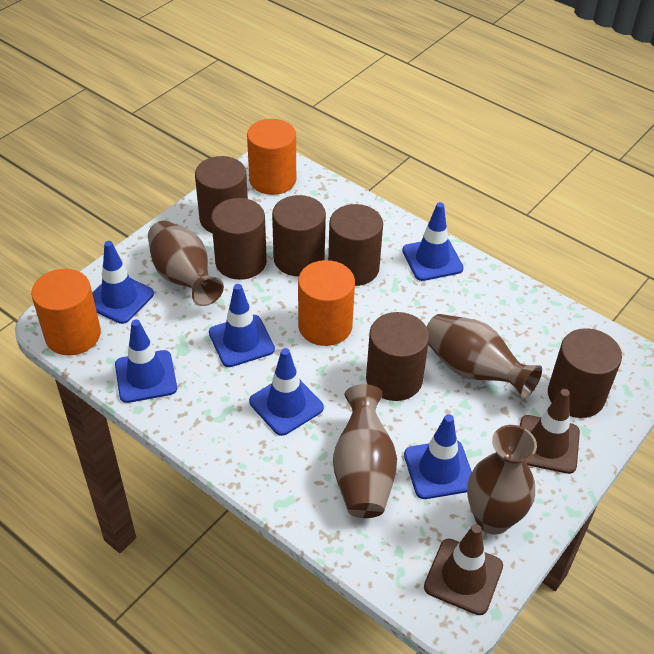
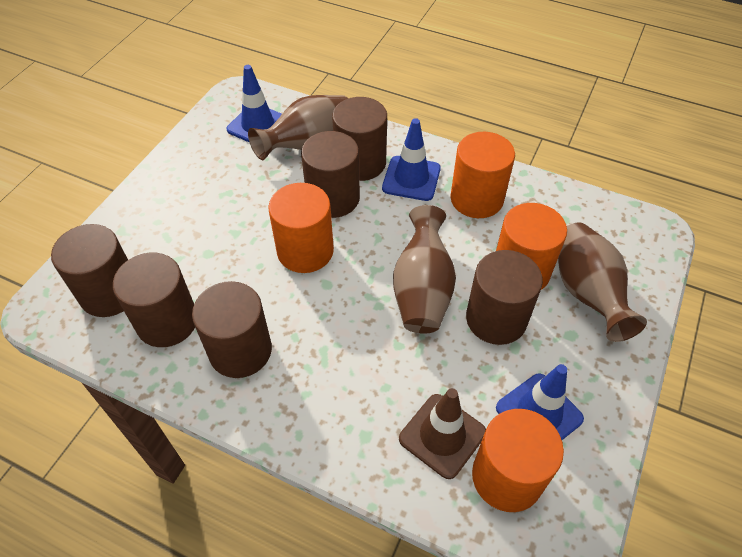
blue traffic cone: [92,241,154,324] [115,319,177,403] [209,284,275,367] [249,348,324,436] [402,202,464,281] [404,414,472,499] = 6 -> [227,65,282,143] [382,118,441,201] [496,364,584,440] = 3
brown traffic cone: [424,524,503,615] [520,389,580,474] = 2 -> [399,388,486,479] = 1
brown vase: [148,220,224,306] [333,384,397,518] [426,314,542,399] [467,425,537,535] = 4 -> [248,95,348,160] [393,205,456,334] [558,223,647,342] = 3
orange cylinder: [31,269,101,356] [247,119,296,195] [298,260,355,346] = 3 -> [268,183,334,273] [450,132,515,218] [472,409,564,512] [496,203,567,290] = 4

